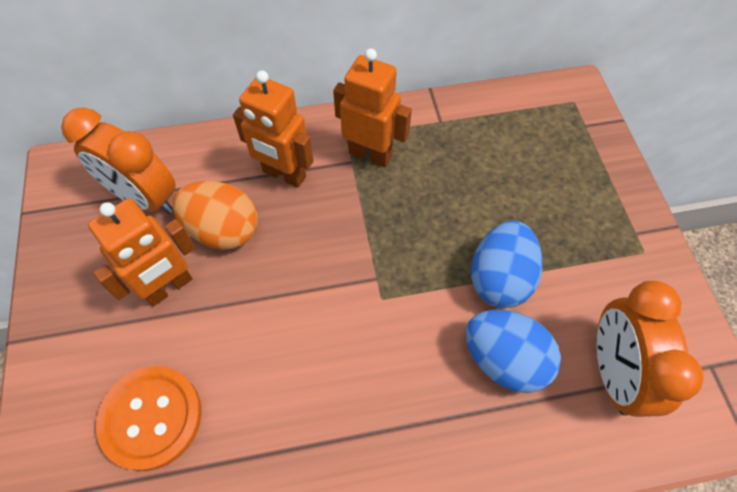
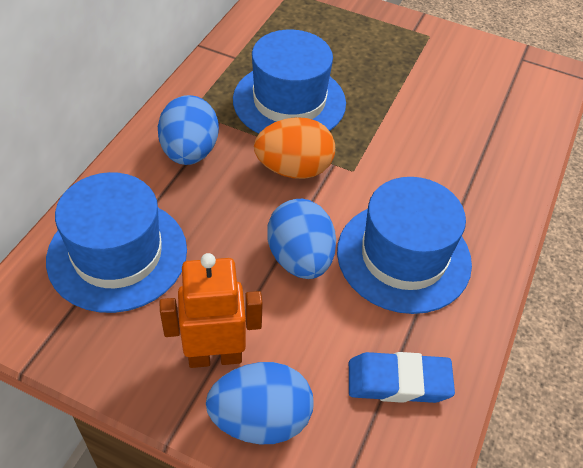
blue egg: [466,310,561,393] [471,221,542,308] = 2 -> [158,95,219,165] [206,362,313,444] [267,199,336,279] = 3
blue eraser: none = 0 -> [349,352,455,403] = 1
blue hat: none = 0 -> [46,172,187,313] [233,30,346,134] [337,177,472,314] = 3
orange button: [96,366,202,471] = 1 -> none = 0
orange clock: [61,107,176,214] [597,281,704,417] = 2 -> none = 0
orange robot: [88,198,195,306] [233,71,313,188] [333,48,412,167] = 3 -> [160,253,263,368] = 1

